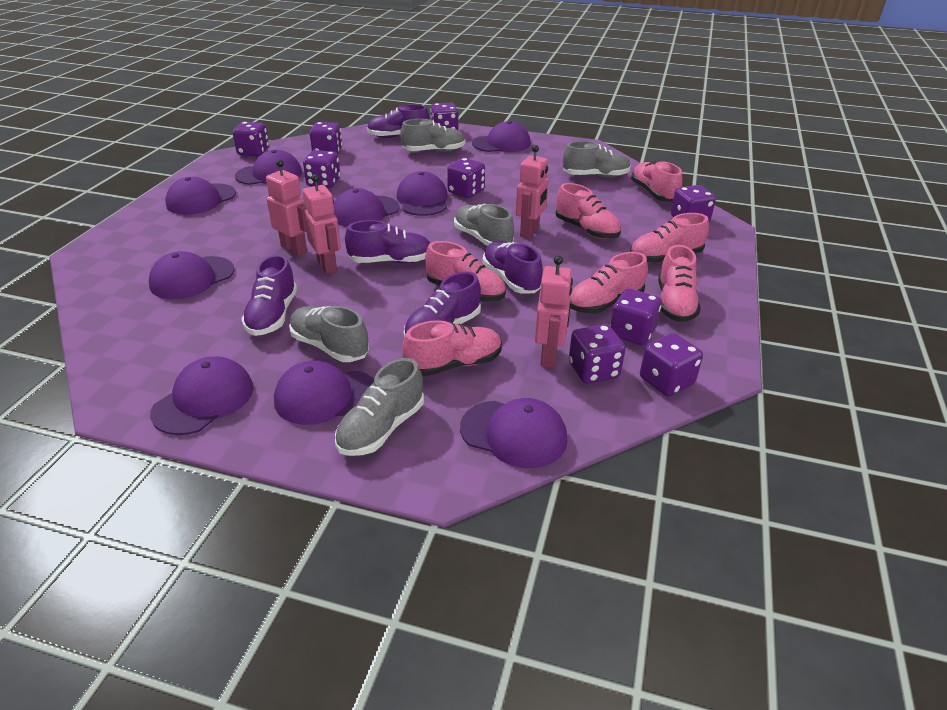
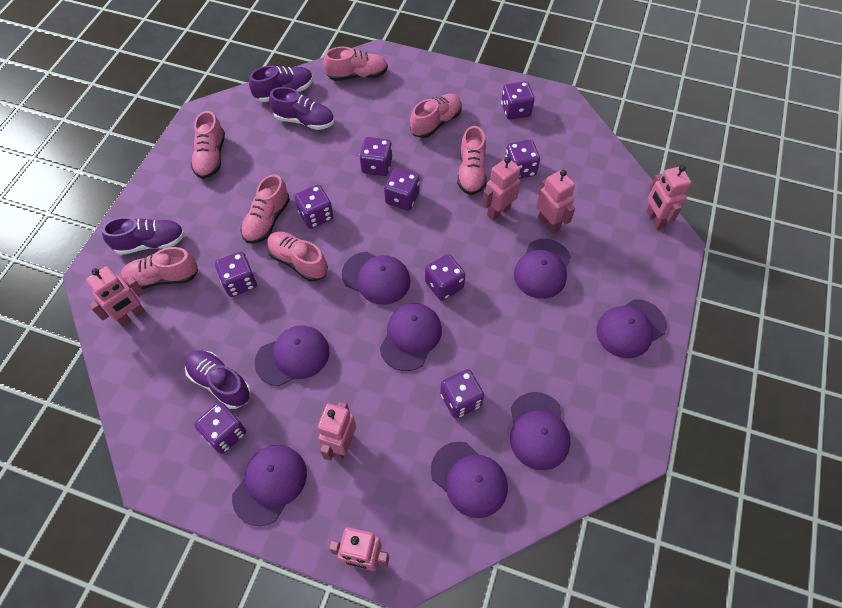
grey shoe: [289,306,369,362] [335,358,424,456] [400,119,465,152] [454,204,514,246] [563,141,631,177] = 5 -> none = 0
pink robot: [266,159,307,256] [303,174,341,274] [516,145,549,238] [535,256,573,368] = 4 -> [86,266,145,327] [318,401,356,461] [328,527,389,571] [482,157,521,221] [537,170,575,234] [646,165,691,230] = 6
purple cap: [149,251,235,299] [150,356,254,435] [165,177,236,215] [235,150,302,185] [274,361,374,425] [334,188,400,227] [397,171,448,216] [460,398,567,468] [472,121,531,152] = 9 -> [232,445,307,526] [255,325,329,386] [342,252,410,305] [380,303,442,371] [431,441,508,518] [510,392,570,470] [514,239,571,299] [596,299,667,358] = 8
purple shoe: [242,254,297,336] [345,220,430,263] [367,104,430,138] [404,272,481,338] [482,241,542,294] = 5 -> [102,217,185,255] [185,350,251,409] [249,66,313,102] [269,87,334,130] = 4

